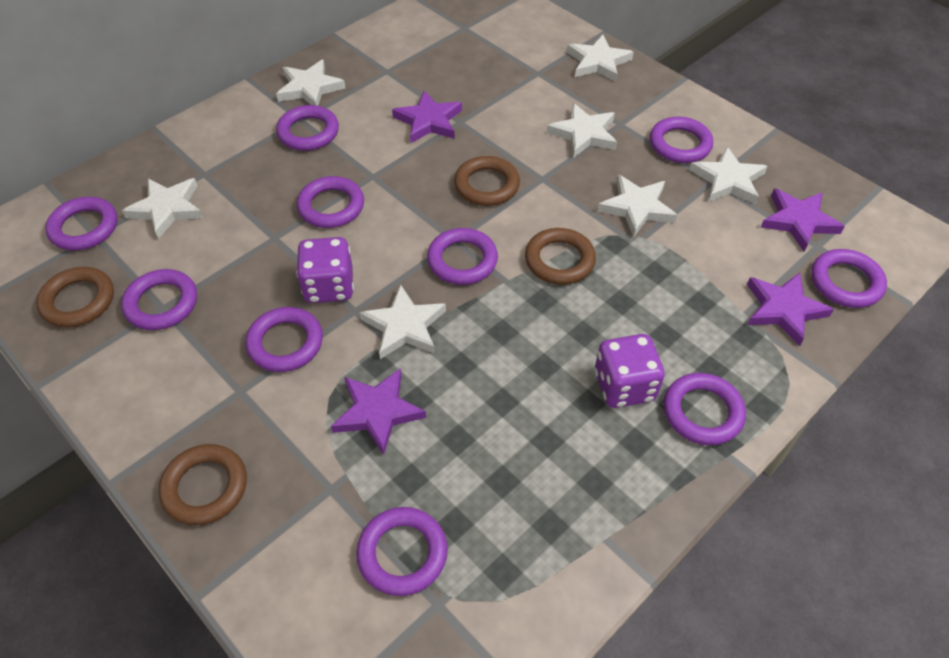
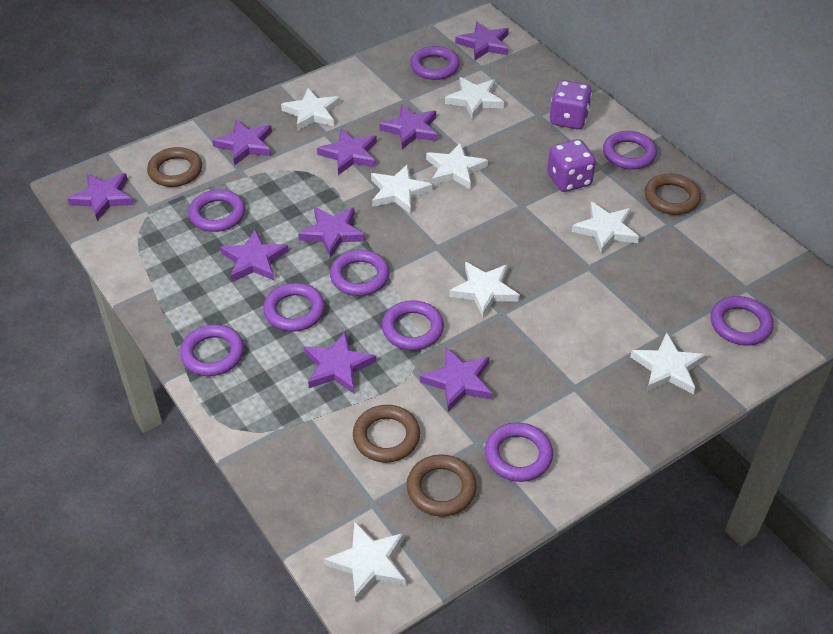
purple ring: [45,197,118,250] [121,269,197,330] [245,307,323,372] [276,105,339,151] [297,176,364,228] [356,507,448,596] [427,228,498,285] [650,117,713,163] [664,373,746,445] [811,249,887,308] = 10 -> [180,324,244,376] [188,189,245,232] [263,283,325,332] [330,250,390,296] [382,300,444,350] [410,46,460,80] [485,422,553,482] [603,131,657,170] [711,296,774,345] = 9
purple star: [331,368,426,455] [392,90,462,143] [747,273,834,346] [760,188,845,251] = 4 -> [67,173,134,221] [212,120,272,166] [220,229,289,282] [298,207,365,258] [304,332,376,393] [317,128,377,175] [380,104,438,149] [420,347,492,411] [455,22,509,60] = 9
white star: [122,178,204,239] [276,60,345,106] [359,284,446,359] [547,103,617,158] [567,35,634,82] [597,175,677,237] [690,146,768,204] = 7 -> [281,88,340,131] [324,522,406,602] [371,164,432,214] [426,142,488,190] [445,77,504,119] [449,262,520,317] [572,202,639,254] [630,332,706,394] = 8

